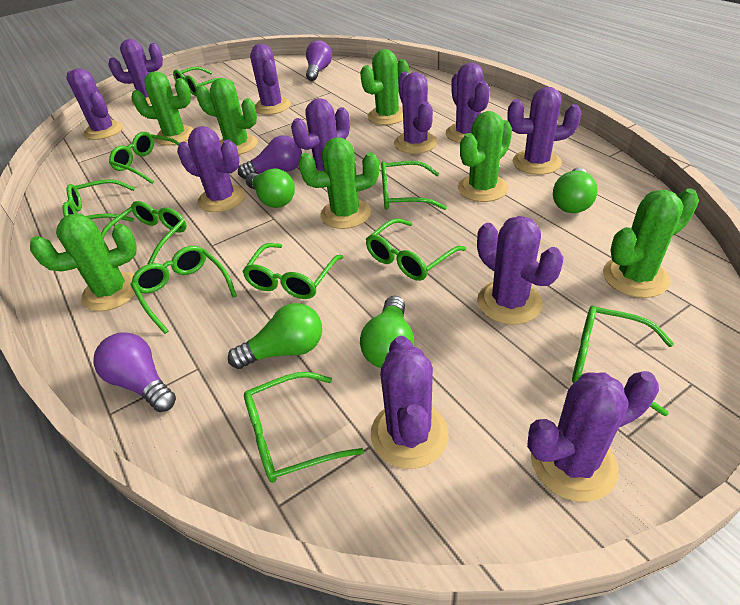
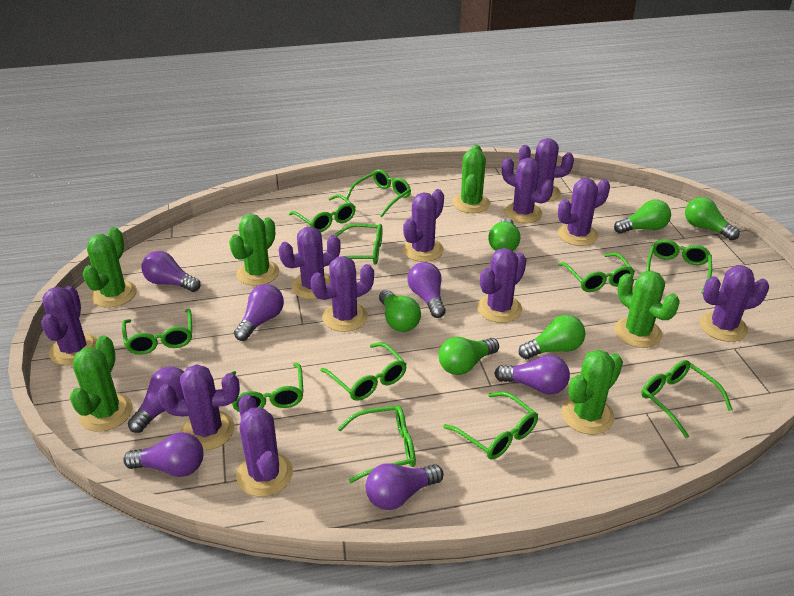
green cactus: [30,214,137,311] [131,71,194,145] [195,78,258,155] [298,137,379,229] [360,49,409,125] [458,111,512,202] [603,188,699,298] = 7 -> [70,335,133,432] [83,227,137,308] [229,214,279,286] [453,144,490,213] [561,350,623,435] [614,271,680,348] = 6
green glasses: [63,179,135,222] [101,201,187,265] [109,132,179,184] [130,246,237,334] [173,67,234,96] [242,243,343,299] [244,372,364,483] [366,218,466,281] [381,161,447,210] [572,306,674,416] = 10 -> [122,309,192,355] [230,363,304,412] [289,194,355,232] [320,342,407,401] [328,224,383,266] [337,405,416,483] [346,169,411,217] [443,392,538,460] [558,253,635,292] [641,360,733,438] [646,239,712,294] = 11
green light bulb: [228,303,322,369] [246,168,295,208] [360,296,414,368] [553,168,598,213] = 4 -> [379,290,421,332] [439,337,499,375] [488,218,520,251] [519,315,585,359] [614,200,671,234] [685,197,740,241] = 6
purple light bulb: [93,333,176,412] [238,135,302,179] [306,40,332,81] = 3 -> [123,432,203,477] [128,367,185,433] [141,251,201,292] [234,284,284,341] [366,463,443,510] [408,262,446,318] [494,355,570,394] = 7

